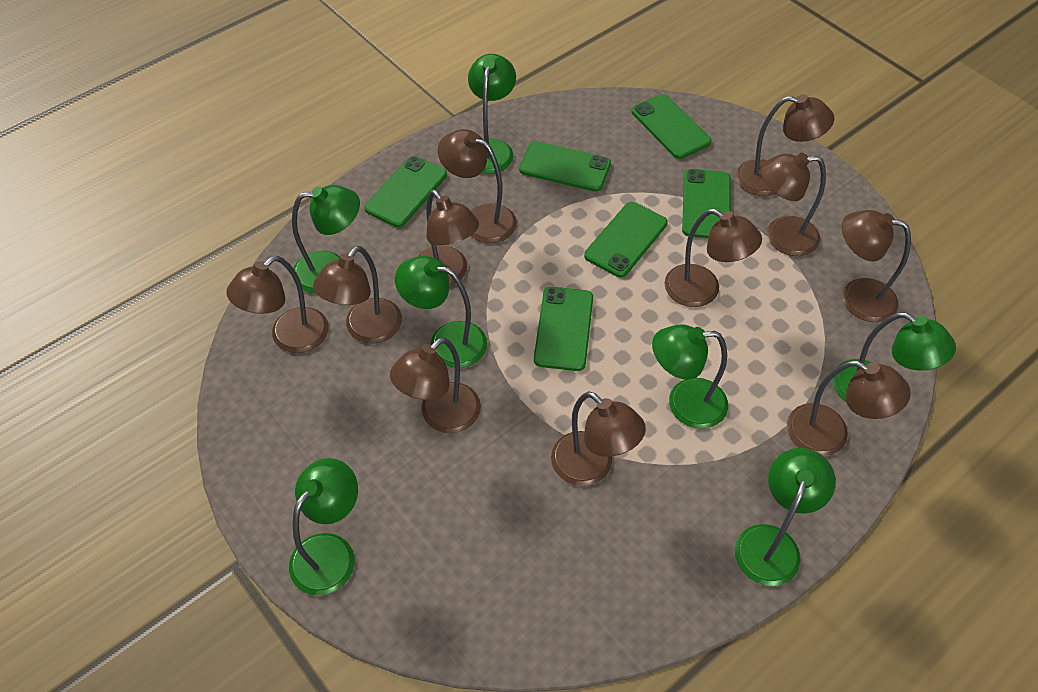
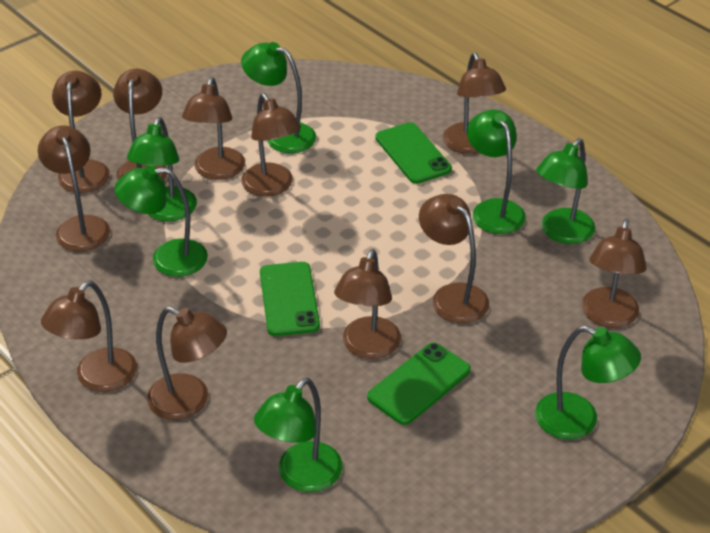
green phone: [364,156,447,227] [519,141,611,192] [534,287,593,371] [584,202,668,277] [632,94,711,159] [682,169,731,238] = 6 -> [260,262,320,336] [367,343,471,425] [375,122,452,184] = 3

